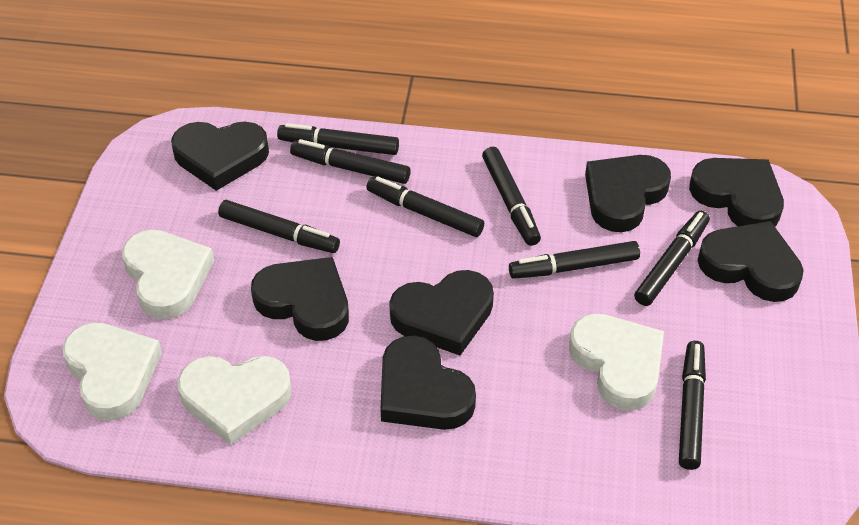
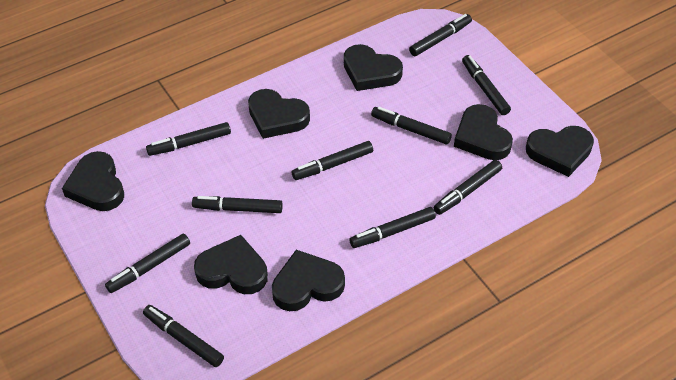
black marker: [218,200,340,253] [277,123,399,155] [290,139,411,184] [366,176,484,237] [482,147,541,246] [509,241,640,279] [634,211,710,306] [679,341,706,470] = 8 -> [105,233,190,293] [143,305,224,367] [146,122,231,156] [192,196,283,213] [292,141,373,180] [349,207,436,248] [371,107,452,145] [409,14,472,56] [434,160,502,215] [462,55,511,115] = 10
white heart: [62,322,162,420] [122,230,214,319] [177,356,292,445] [569,314,664,411] = 4 -> none = 0

